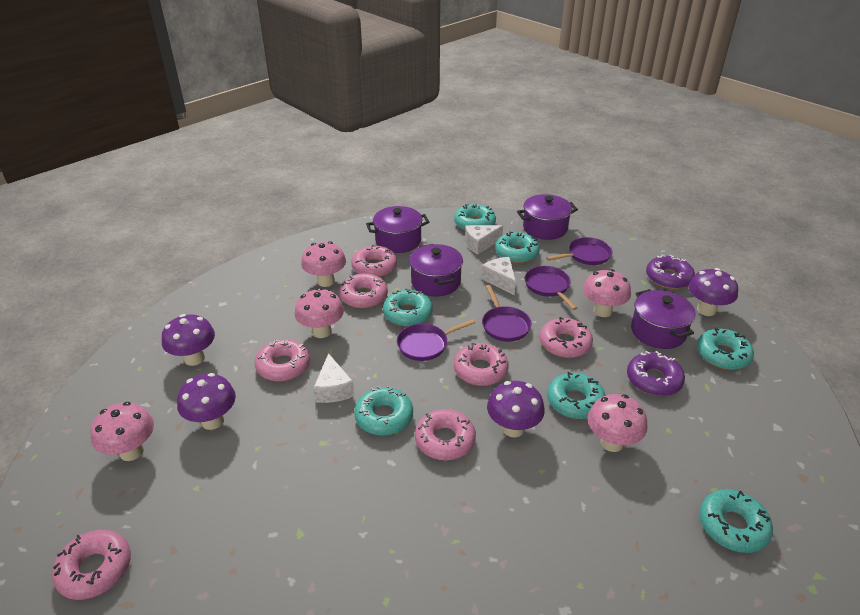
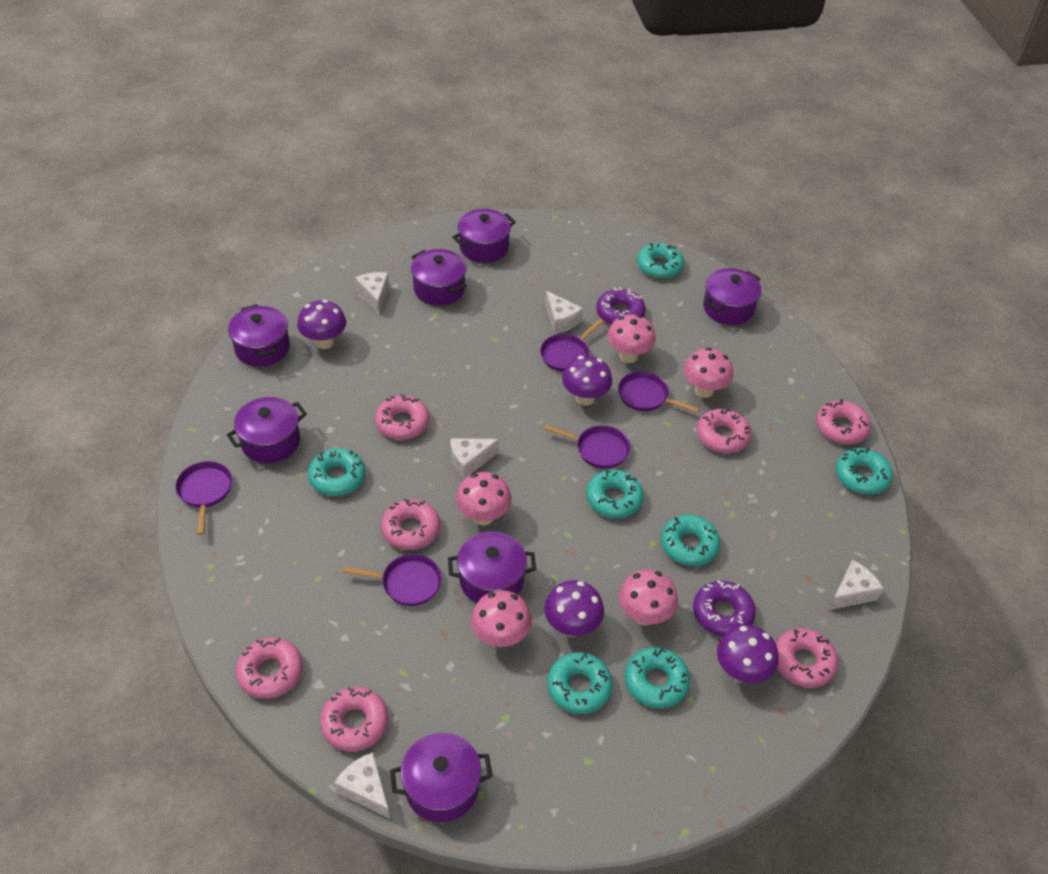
purple pan: [397,319,475,361] [482,285,531,342] [525,266,577,310] [546,237,612,265] = 4 -> [175,461,232,535] [343,554,442,606] [540,319,604,372] [544,425,630,469] [618,371,700,413] = 5
purple pot: [366,206,429,253] [409,244,463,296] [517,194,578,240] [631,289,695,349] = 4 -> [227,397,307,463] [228,304,290,367] [390,733,493,822] [411,249,467,306] [448,532,536,603] [452,209,516,263] [703,268,761,325] = 7
white cheese: [314,353,354,403] [465,225,503,255] [481,257,516,295] = 3 -> [334,752,390,819] [355,272,389,315] [450,438,499,479] [545,291,583,334] [829,560,883,610] = 5

